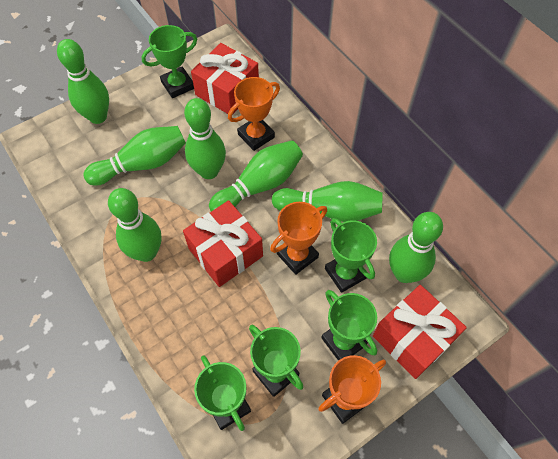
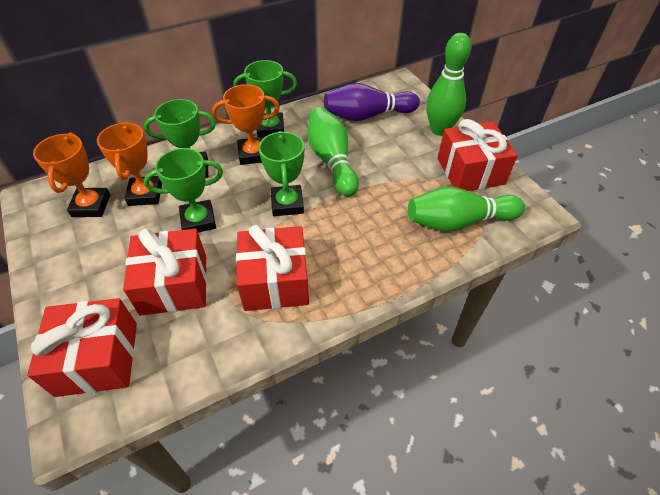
green bowling pin: [57,39,109,124] [83,126,186,186] [108,188,162,262] [184,98,226,179] [209,140,303,211] [272,181,383,222] [389,212,443,283] = 7 -> [308,107,359,197] [408,186,525,232] [426,33,471,136] = 3
green trophy: [142,25,197,98] [194,355,251,431] [249,325,303,397] [321,290,377,361] [325,218,377,293] = 5 -> [144,99,216,178] [144,148,223,232] [233,60,297,137] [259,131,304,216] = 4
purple bowling pin: none = 0 -> [324,83,420,121] = 1
red gift: [183,200,263,287] [191,43,259,115] [373,285,467,379] = 3 -> [27,298,137,397] [123,228,207,316] [236,225,309,311] [438,119,518,191] = 4

